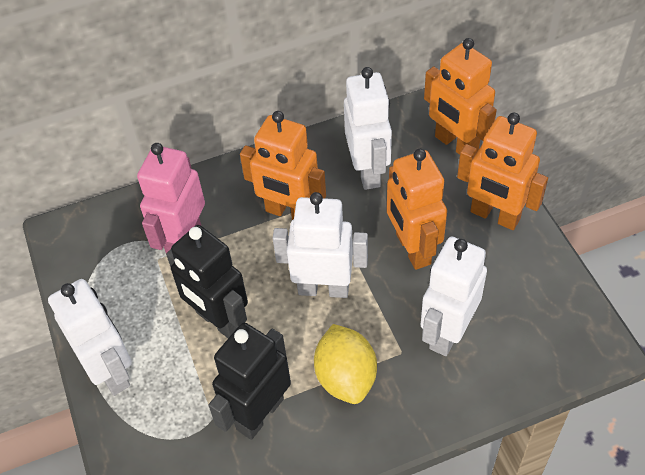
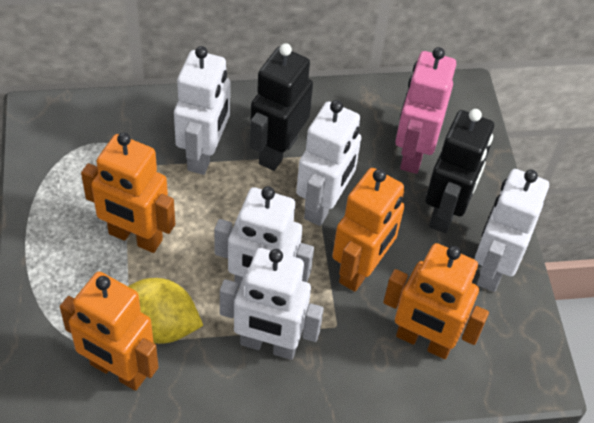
white robot: [48,279,132,396] [273,192,368,298] [344,67,392,190] [421,237,487,356] = 4 -> [174,46,230,175] [214,186,314,288] [220,248,324,360] [296,100,361,226] [475,169,549,292] = 5

